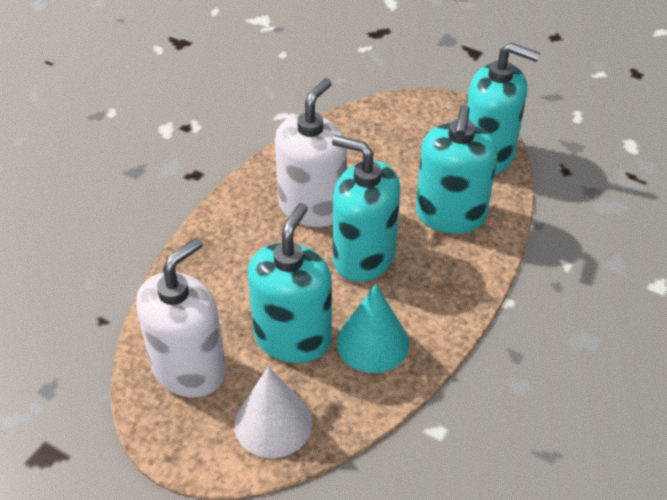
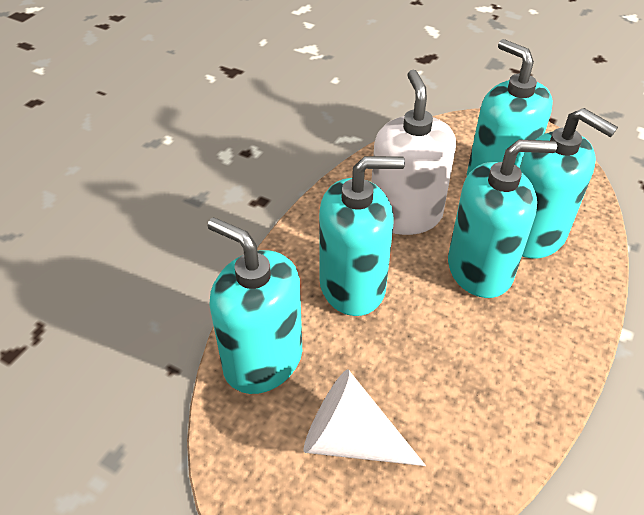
turquoise cone: [337,284,409,373] = 1 -> none = 0
turquoise soap dispenser: [248,203,332,363] [332,135,400,282] [416,105,498,234] [467,43,540,174] = 4 -> [208,217,302,394] [319,156,405,316] [448,140,557,298] [467,39,553,176] [520,108,618,258] = 5
white soap dispenser: [136,238,226,397] [275,78,347,227] = 2 -> [371,70,456,235] = 1

